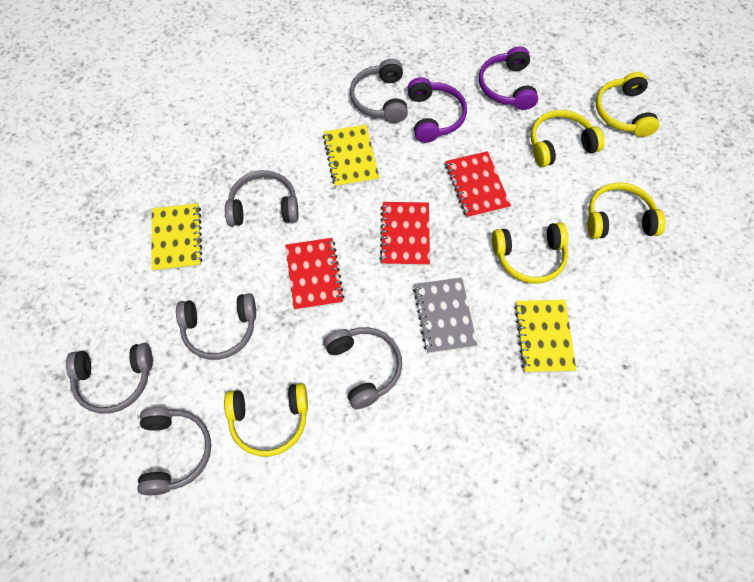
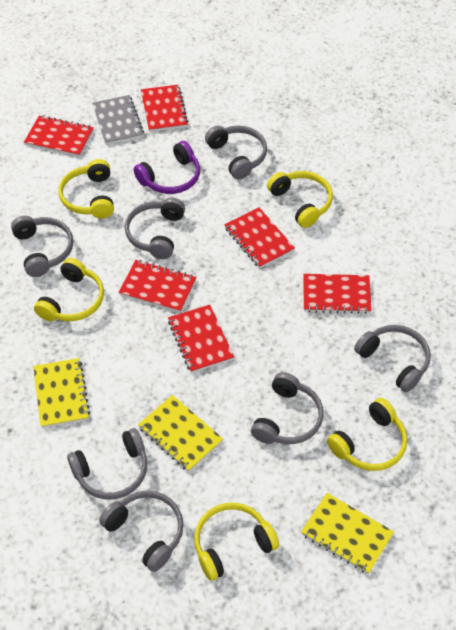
grey headphones: [66,343,153,414] [137,407,211,495] [176,293,256,360] [225,170,298,226] [324,327,402,409] [350,59,408,123] = 6 -> [11,216,73,277] [67,428,147,500] [99,491,184,572] [125,198,185,259] [205,126,267,179] [251,372,324,444] [354,325,431,393] = 7
purple headphones: [407,77,467,143] [479,47,538,110] = 2 -> [134,141,200,194] = 1
red notebook: [285,238,344,311] [380,202,430,266] [445,151,511,219] = 3 -> [24,115,94,157] [119,260,196,313] [141,85,188,132] [168,305,234,373] [224,208,295,268] [303,274,371,314] = 6

